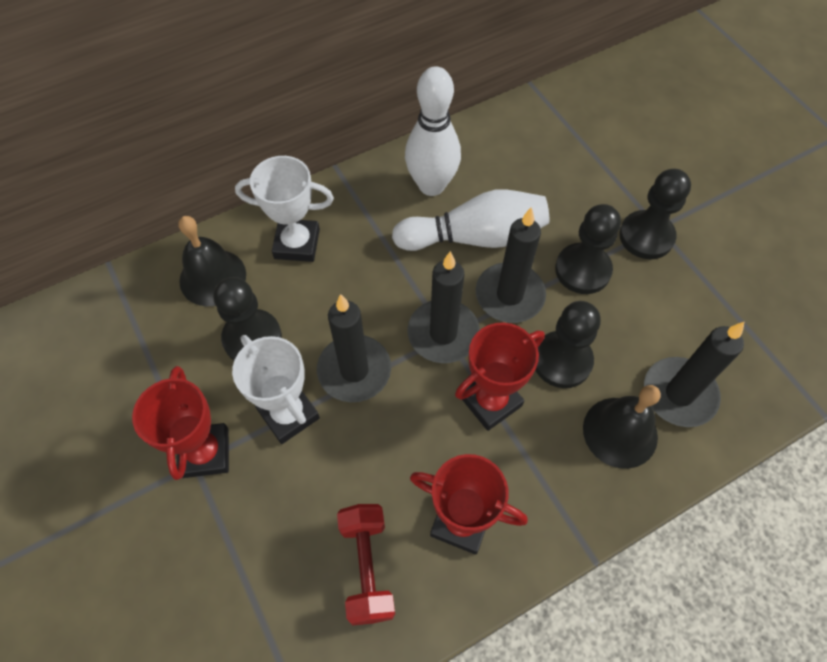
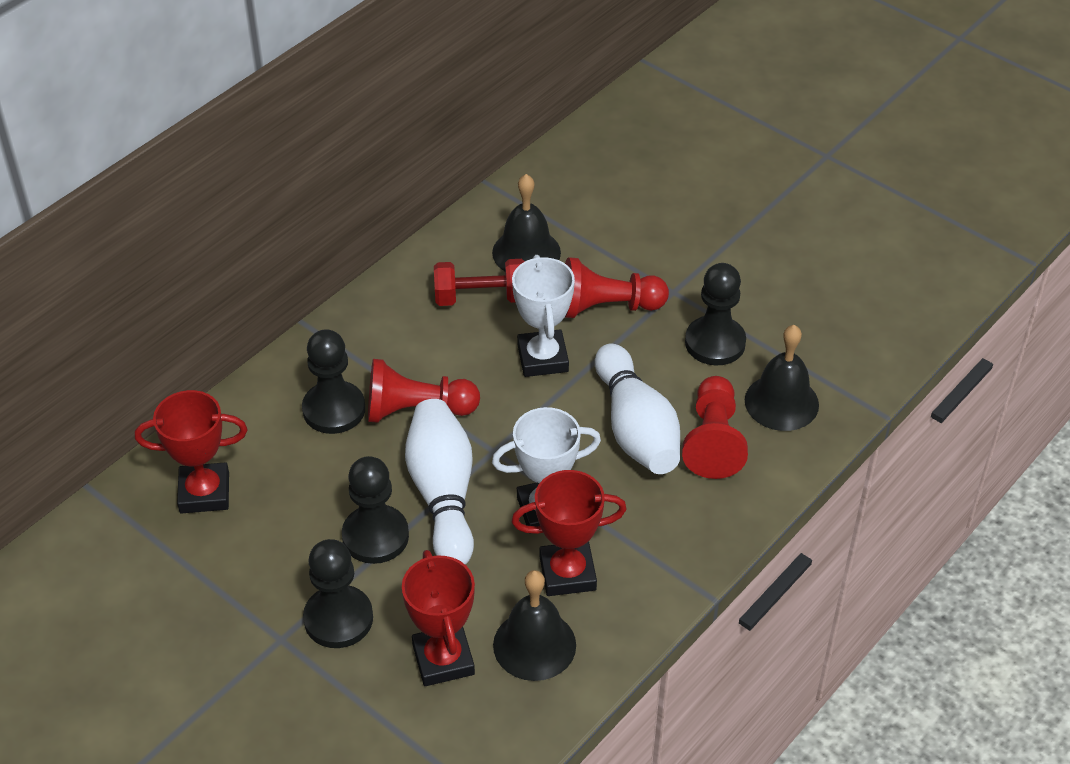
black bell: [178,216,246,306] [583,385,660,469] = 2 -> [492,174,561,271] [493,570,576,681] [745,325,819,431] = 3
black candle: [317,294,391,402] [407,251,480,363] [476,207,546,323] [644,322,744,427] = 4 -> none = 0
red pawn: none = 0 -> [368,359,480,423] [565,257,669,318] [682,376,748,479] = 3

